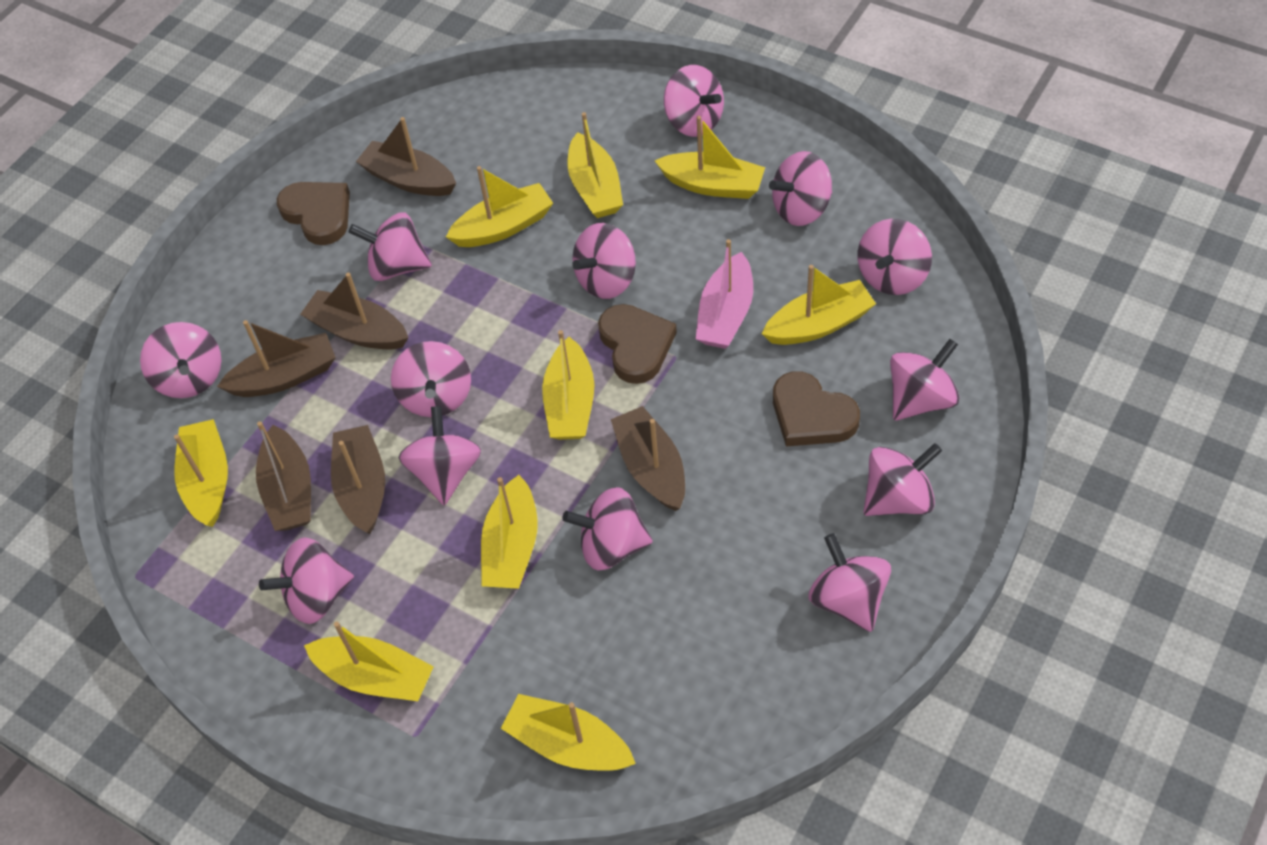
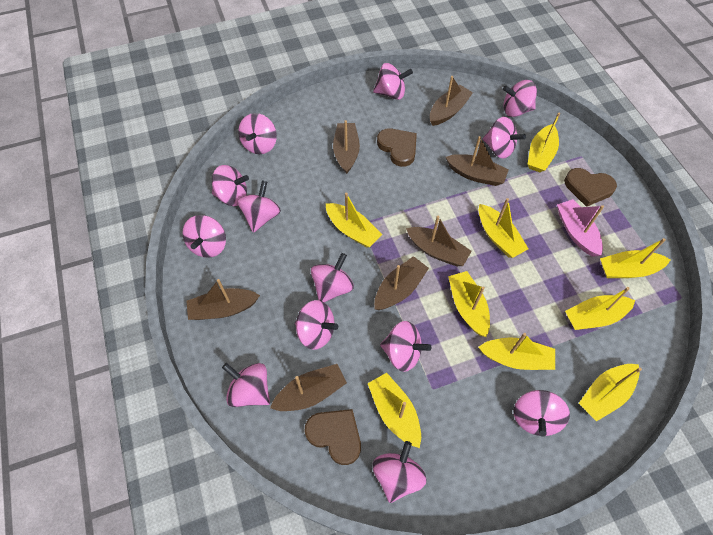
brown boat: [217,320,336,397] [256,421,311,531] [300,273,409,349] [331,425,385,534] [356,117,456,196] [611,406,685,511] = 6 -> [186,279,260,320] [270,364,347,411] [333,120,360,174] [374,256,429,310] [406,216,472,266] [430,76,473,126] [446,136,509,186] = 7

